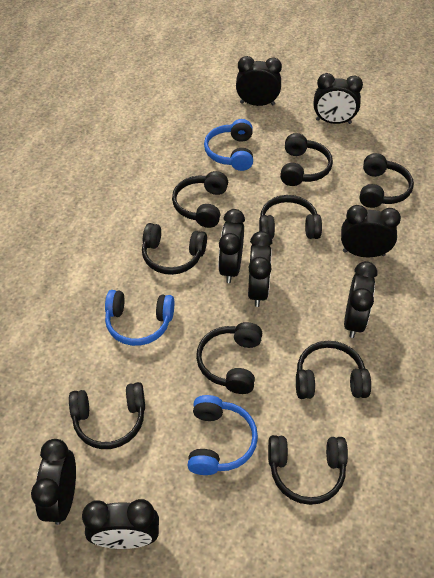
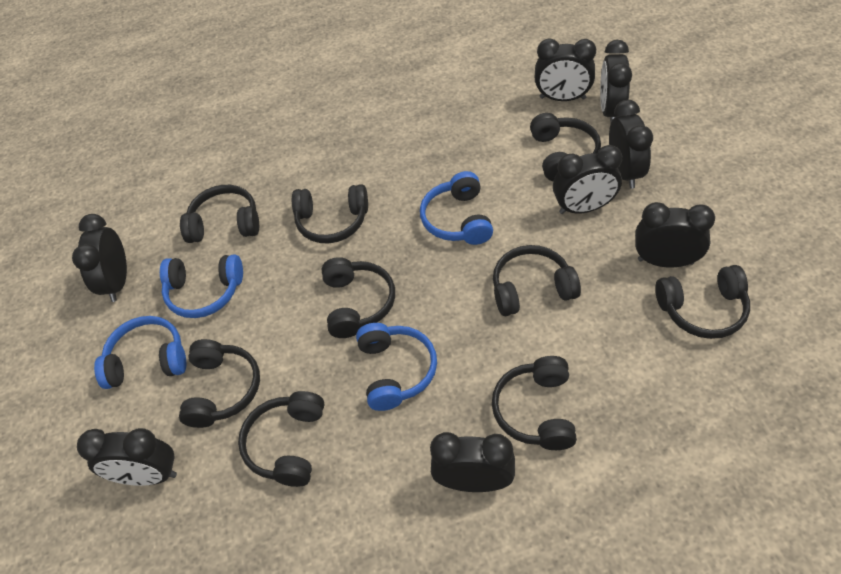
blue headphones: [105,290,174,346] [188,395,258,475] [204,119,253,171] = 3 -> [94,316,186,389] [160,255,243,318] [356,323,437,411] [420,171,493,245] = 4

